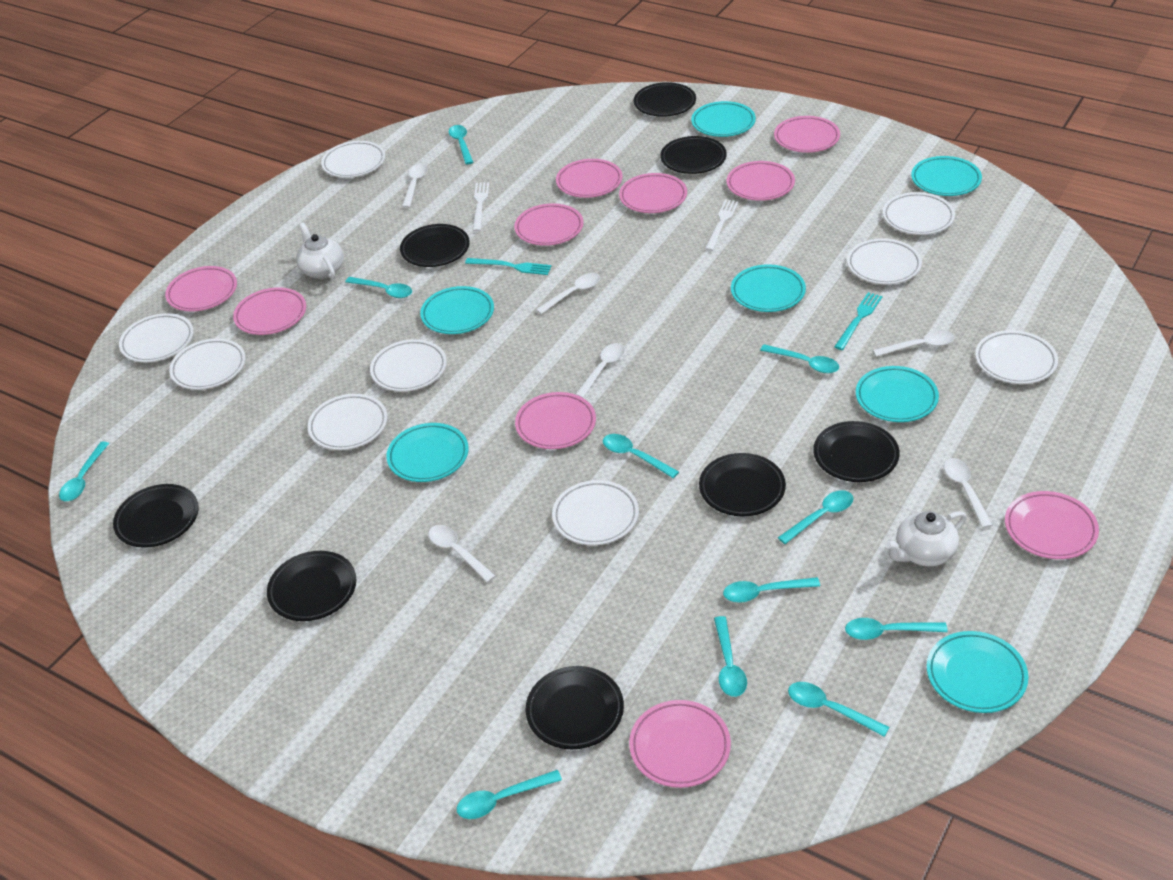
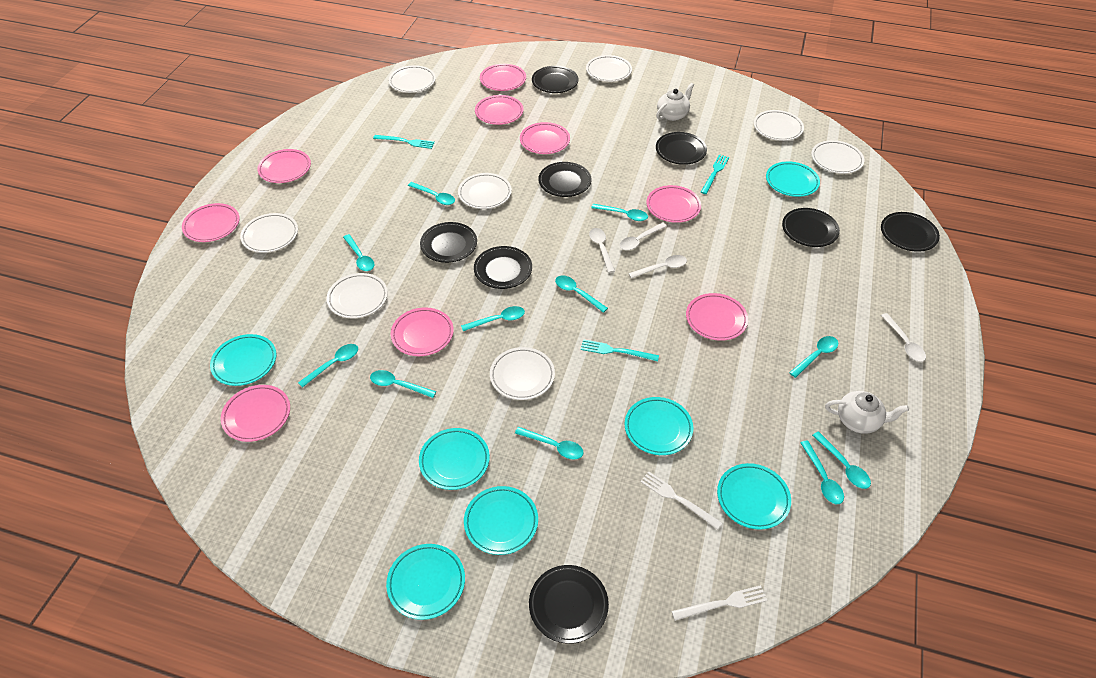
pink plate: [165,266,237,312] [233,287,306,335] [514,203,584,246] [515,392,596,449] [556,159,623,198] [619,173,687,213] [629,700,731,788] [727,161,795,201] [774,116,840,153] [1005,491,1099,559] = 10 -> [182,203,240,242] [221,385,290,442] [257,149,311,183] [391,307,454,356] [475,95,523,125] [480,64,526,91] [520,122,570,154] [646,185,701,223] [686,293,748,341] = 9
turquoise fork: [465,258,552,275] [834,292,883,350] = 2 -> [373,135,435,149] [581,339,659,361] [701,154,729,194] = 3
white plate: [119,313,194,362] [169,338,246,390] [307,394,388,450] [321,141,385,178] [370,339,447,392] [552,480,639,545] [847,238,922,285] [883,192,955,235] [975,330,1058,384] = 9 -> [240,213,298,253] [327,273,388,318] [389,65,436,93] [458,173,512,209] [490,347,555,400] [586,55,632,82] [754,110,804,141] [811,140,864,174] = 8
white spoon: [402,164,428,208] [428,525,496,583] [536,273,600,314] [575,343,625,398] [873,330,955,357] [944,458,993,528] = 6 -> [589,228,615,273] [620,222,667,251] [628,255,687,279] [881,313,926,362] = 4

